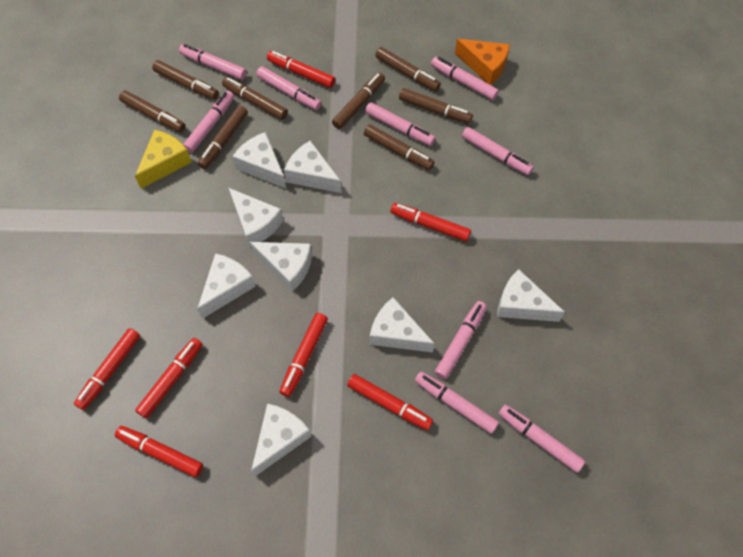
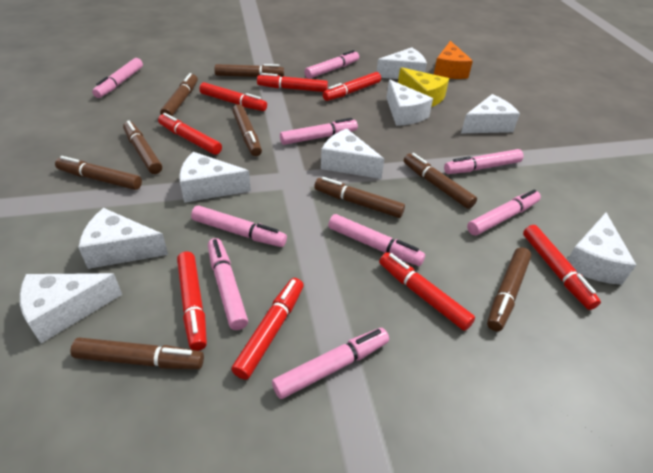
brown marker: [119,90,185,132] [152,60,219,100] [197,105,248,169] [222,77,288,120] [332,72,385,129] [364,124,435,170] [375,47,441,91] [399,88,473,124] = 8 -> [55,156,142,190] [70,338,204,369] [123,120,162,174] [160,73,198,116] [214,64,284,77] [232,104,262,156] [314,177,405,218] [404,153,477,209] [487,247,531,331] = 9
red marker: [74,328,140,410] [115,426,203,477] [135,338,203,419] [267,51,335,88] [279,313,328,397] [347,374,433,430] [391,203,471,242] = 7 -> [158,113,222,155] [177,251,207,351] [199,82,267,111] [231,278,304,380] [257,73,328,92] [323,72,381,101] [379,252,475,331] [523,225,601,310] = 8

